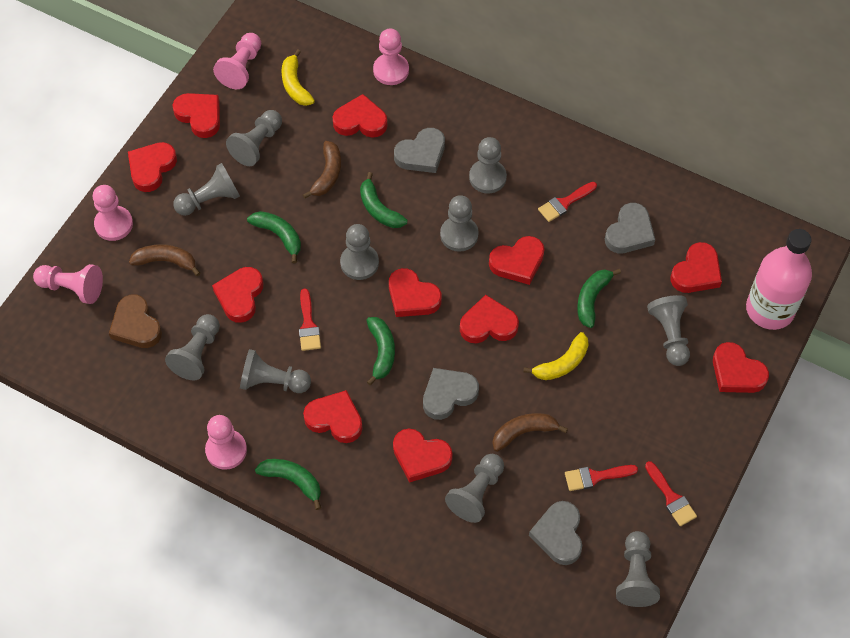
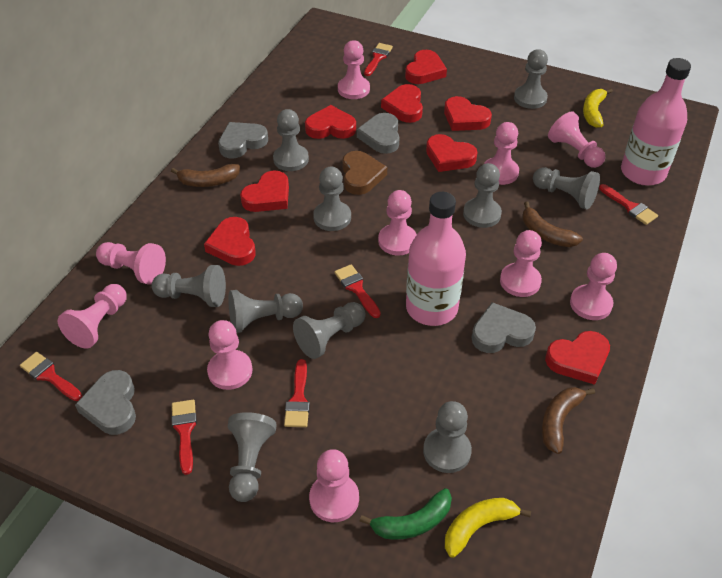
green banana: [247,211,301,263] [255,459,321,510] [360,172,407,228] [366,317,395,385] [577,269,621,328] = 5 -> [360,488,452,540] = 1
pink bottle: [746,229,812,330] = 1 -> [406,192,466,326] [621,58,691,186] = 2
pink pawn: [33,264,103,304] [93,185,133,241] [205,415,247,470] [213,33,261,89] [373,28,409,85] = 5 -> [58,284,127,349] [96,242,166,285] [207,320,252,390] [309,449,359,522] [338,40,370,99] [378,190,417,256] [484,122,519,185] [500,230,542,297] [548,111,605,168] [570,253,617,320] = 10
red brush: [299,288,321,351] [538,182,597,222] [565,465,638,491] [645,461,697,526] = 4 -> [20,352,82,401] [171,400,197,475] [284,359,310,427] [334,264,381,318] [364,43,393,76] [599,184,658,225] = 6
red heart: [128,142,177,192] [173,93,220,138] [212,267,263,323] [303,390,363,443] [332,94,388,138] [389,268,442,317] [393,429,453,483] [460,295,519,343] [489,236,544,285] [670,242,722,293] [713,342,769,393] = 11 -> [204,217,256,266] [240,171,289,212] [305,105,356,139] [381,84,423,123] [405,50,447,84] [426,134,477,172] [444,96,492,131] [545,331,610,385] = 8

